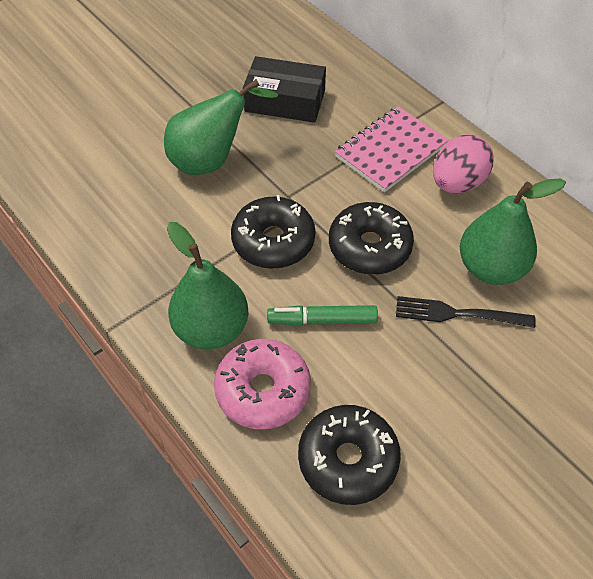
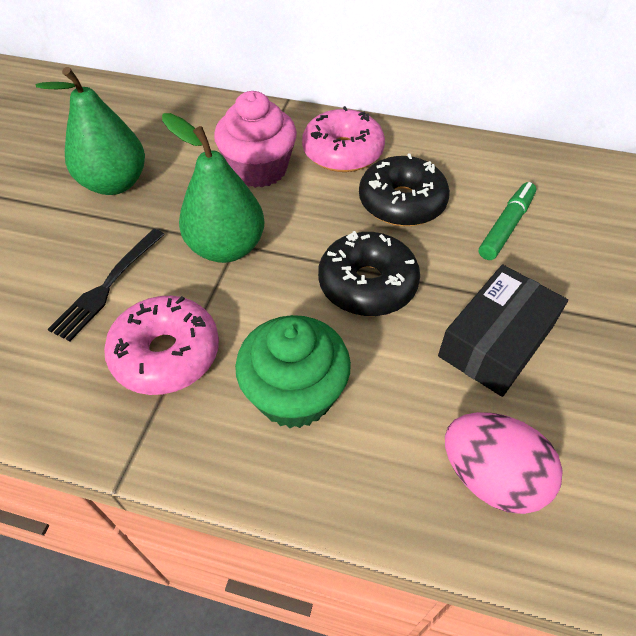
black donut: [231,195,315,269] [298,405,401,505] [329,202,414,275] = 3 -> [318,231,420,316] [359,153,450,226] = 2
green cupcake: none = 0 -> [235,315,351,428] = 1
green pear: [164,79,278,175] [167,222,248,349] [460,178,566,285] = 3 -> [36,67,145,195] [162,113,264,263] = 2
pink cupcake: none = 0 -> [214,91,297,188] = 1
pink donut: [214,339,311,430] = 1 -> [104,296,219,395] [302,106,385,172] = 2
pink notebook: [335,106,449,192] = 1 -> none = 0

